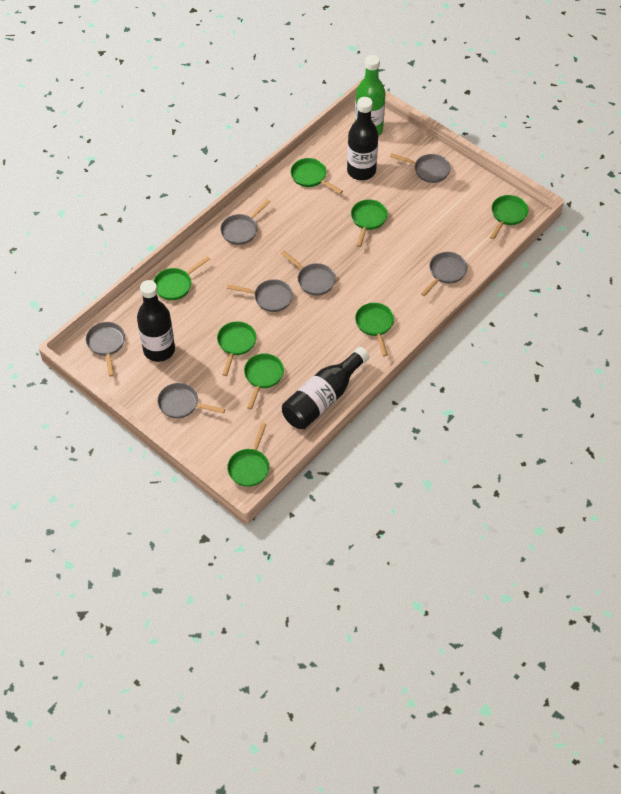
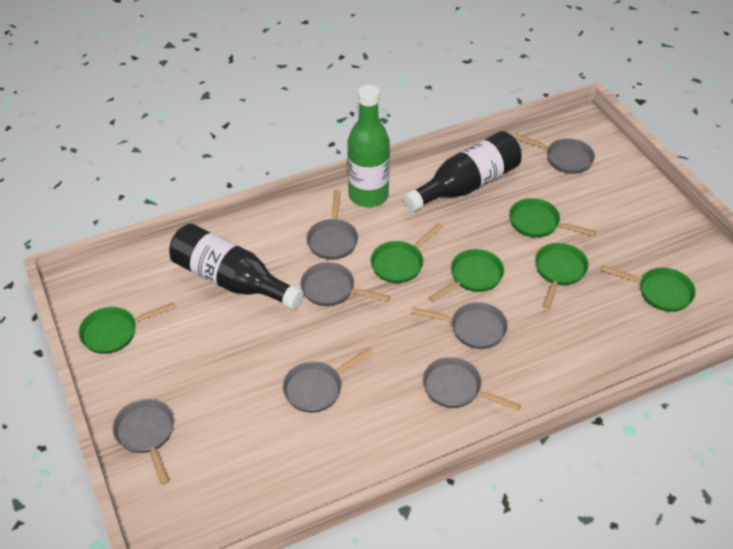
black bottle: [137,280,175,362] [282,347,369,429] [347,97,378,180] = 3 -> [169,223,304,310] [403,131,522,212] = 2
green pan: [154,256,210,300] [217,321,256,376] [227,423,269,487] [244,353,284,410] [291,158,343,194] [351,200,388,247] [355,303,394,356] [490,195,528,239] = 8 -> [78,303,175,354] [371,223,443,283] [428,249,504,302] [509,198,596,238] [535,243,589,308] [602,265,696,312] = 6

